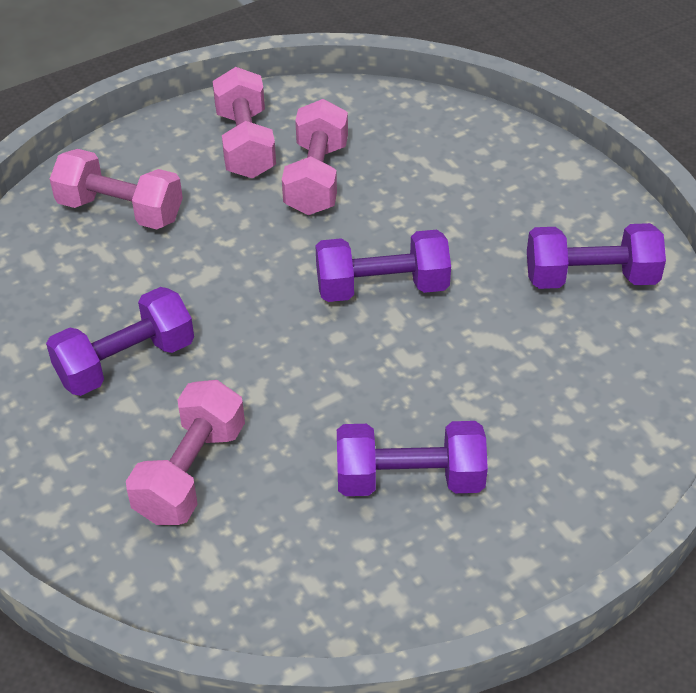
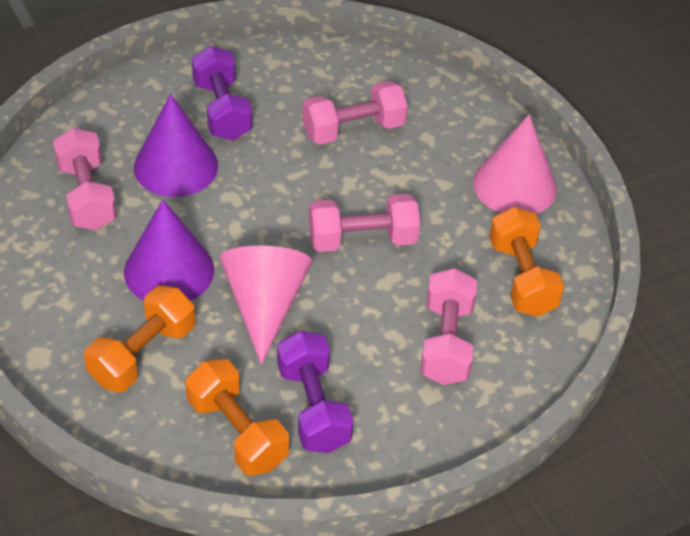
orange dumbbell: none = 0 -> [84,286,195,392] [186,359,289,476] [489,207,564,317] = 3
pink cone: none = 0 -> [220,246,312,365] [473,114,557,214] = 2
purple cone: none = 0 -> [124,199,214,301] [134,94,218,197] = 2
purple dumbbell: [46,287,194,396] [315,230,451,302] [337,421,488,496] [527,223,666,289] = 4 -> [192,46,252,141] [277,331,353,453] = 2

